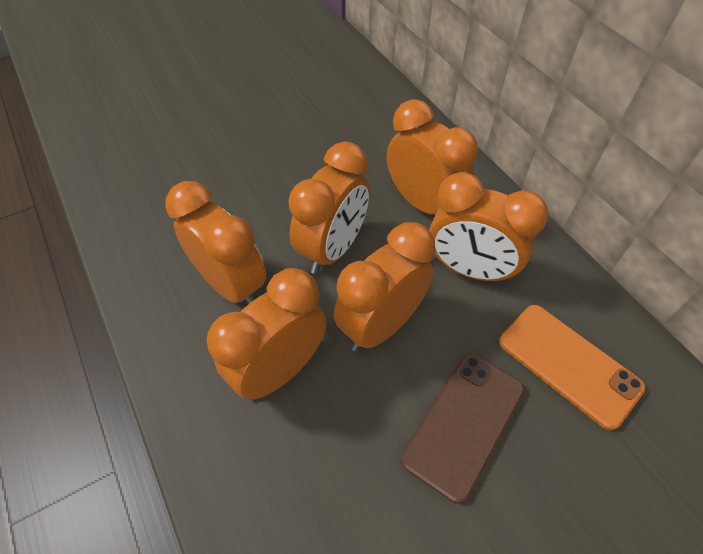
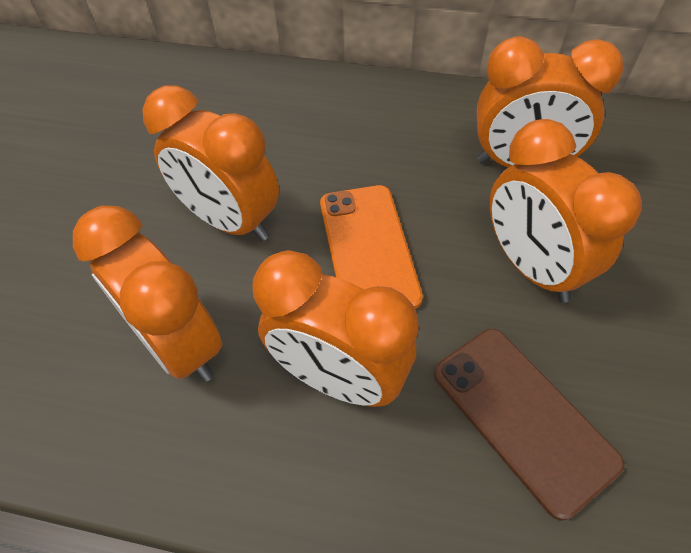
orange clock: [165,181,267,304] [207,268,327,400] [288,142,369,274] [333,222,436,352] [387,99,478,215] [429,172,549,283] = 6 -> [73,206,222,382] [142,85,279,241] [252,250,419,407] [477,36,623,168] [490,119,642,303] = 5

